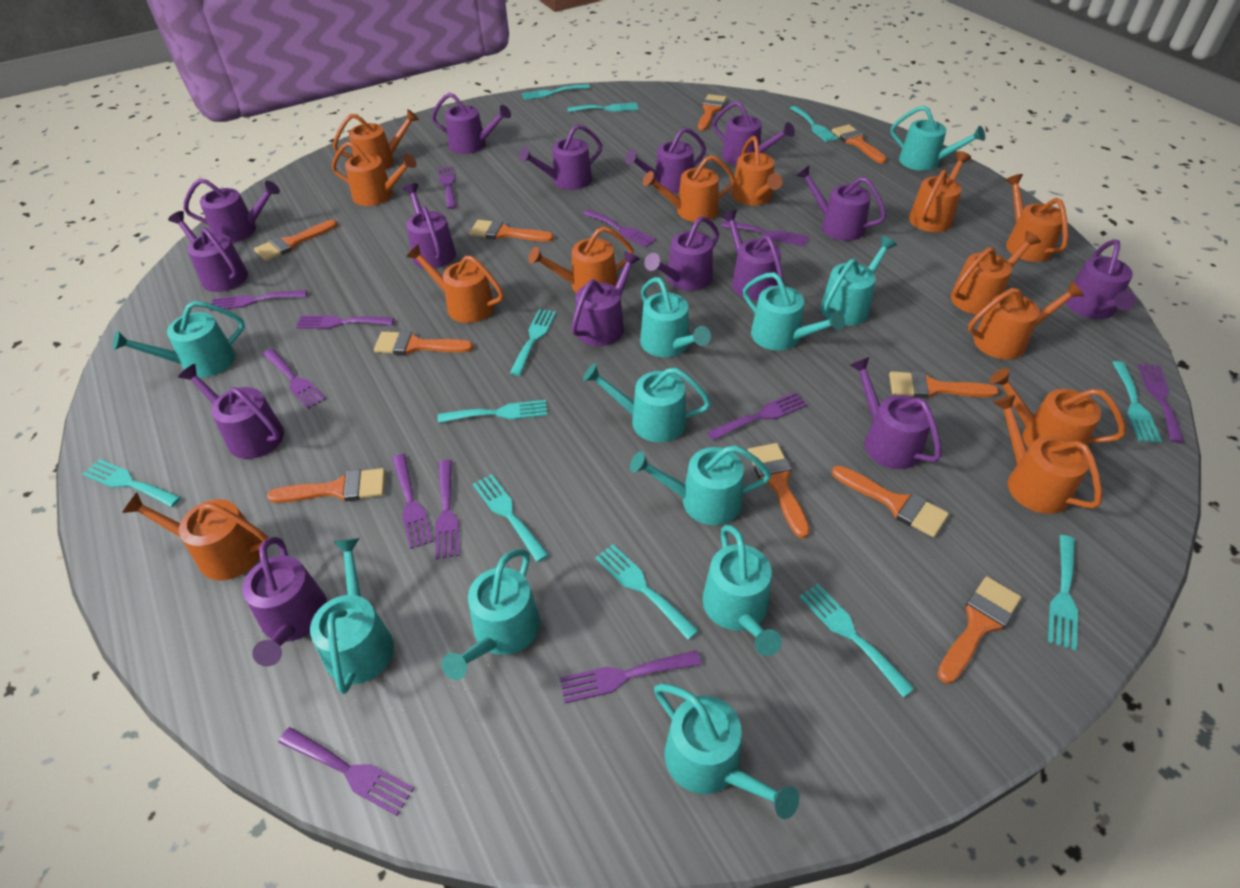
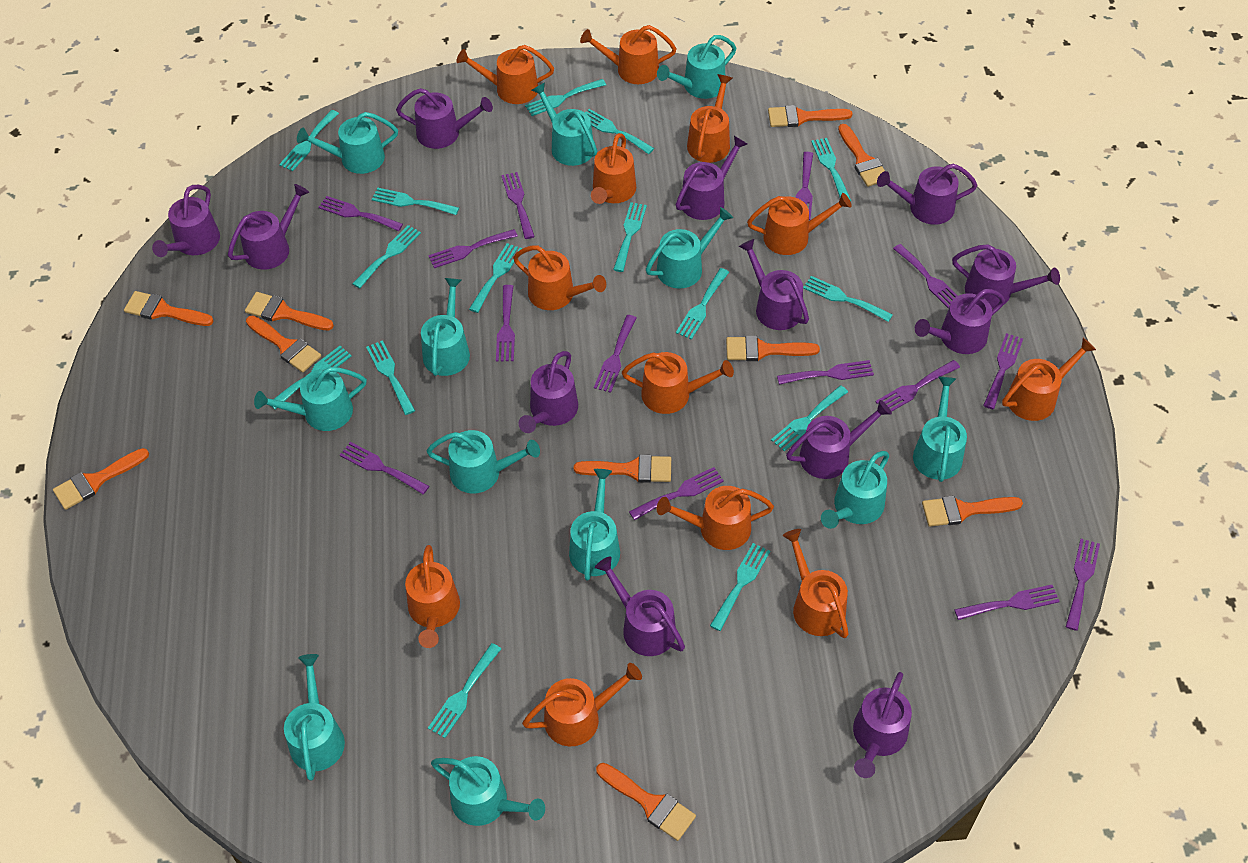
orange watering can: [122,493,269,581] [332,142,416,206] [333,109,419,170] [406,244,504,323] [528,226,634,293] [643,155,736,222] [732,136,783,206] [909,151,971,232] [951,231,1041,315] [968,281,1084,359] [989,368,1126,448] [993,395,1102,514] [1005,174,1068,262] = 13 -> [405,545,460,648] [456,45,554,104] [513,246,606,310] [522,663,642,747] [580,25,677,84] [591,133,636,204] [622,352,734,414] [656,486,774,550] [687,74,733,163] [747,193,852,255] [783,529,849,638] [1002,338,1096,421] = 12
purple fork: [209,290,307,311] [262,348,326,409] [278,727,414,816] [296,315,394,329] [392,454,434,549] [435,460,460,559] [438,166,457,209] [560,650,701,703] [583,209,656,247] [707,392,807,441] [721,221,809,246] [1138,364,1184,443] = 12 -> [318,196,403,231] [340,442,429,494] [428,229,518,268] [496,285,515,361] [501,172,535,239] [594,315,636,393] [629,467,724,520] [777,360,874,385] [796,152,813,220] [875,360,960,412] [893,244,958,309] [954,585,1060,620] [983,333,1023,409] [1066,539,1100,631] = 14
purple watering can: [168,211,248,292] [178,364,284,459] [183,179,280,243] [242,537,327,667] [403,183,456,268] [432,93,511,154] [519,124,602,190] [571,251,640,346] [625,127,706,193] [644,216,719,291] [713,101,795,165] [721,210,784,300] [796,165,887,241] [850,357,942,469] [1065,239,1136,319] = 15 -> [152,185,220,257] [228,184,309,270] [396,88,493,149] [519,351,578,433] [595,556,685,656] [675,136,747,220] [739,239,809,330] [786,400,892,479] [853,672,912,778] [877,164,978,225] [915,289,1005,354] [952,244,1060,308] = 12
turquoise fork: [82,459,181,507] [438,400,547,423] [473,474,549,562] [510,309,556,376] [521,84,590,100] [567,103,638,112] [595,544,699,640] [790,106,838,142] [799,584,915,698] [1048,535,1078,651] [1112,361,1162,443] = 11 -> [271,346,352,409] [279,110,339,171] [352,225,421,288] [366,340,415,415] [372,188,459,215] [428,643,501,738] [469,243,522,313] [525,79,606,116] [585,109,654,154] [613,202,647,272] [676,268,729,340] [710,543,770,631] [771,385,848,451] [803,276,893,322] [811,138,851,201] = 15
turquoise watering can: [113,301,245,378] [310,538,394,694] [442,549,540,680] [583,363,711,443] [630,445,771,525] [640,277,711,357] [654,684,799,819] [702,525,782,656] [743,272,845,350] [821,236,897,326] [891,105,985,171] = 11 -> [254,367,367,431] [284,654,345,781] [297,112,398,174] [421,278,470,376] [426,430,540,493] [431,756,545,826] [532,82,597,166] [569,469,620,580] [646,207,733,289] [657,35,736,99] [821,451,889,529] [913,377,967,482] = 12

